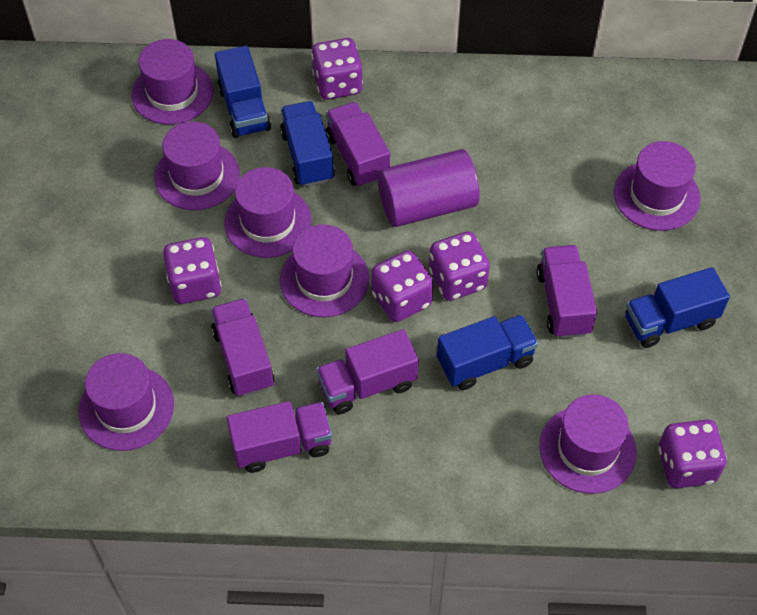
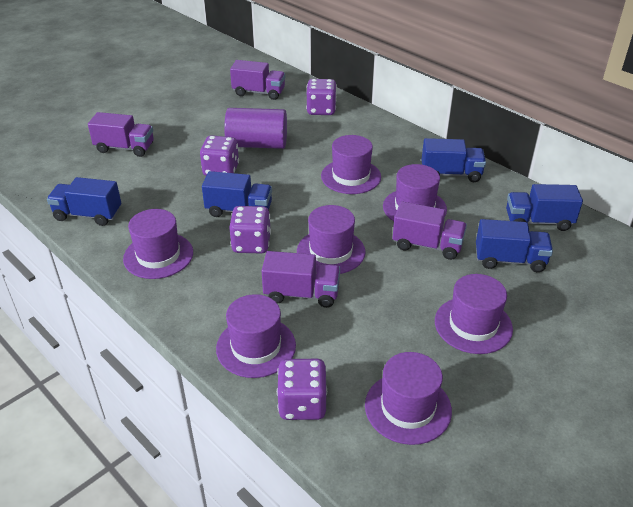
blue truck: [215,46,271,138] [280,101,335,187] [437,315,538,390] [625,267,730,348] = 4 -> [47,177,121,226] [202,171,272,217] [422,138,486,182] [476,219,553,272] [506,184,583,231] = 5
purple dice: [163,237,221,304] [311,38,363,100] [371,250,433,322] [429,231,490,301] [658,419,727,488] = 5 -> [200,135,239,176] [229,206,271,253] [277,359,327,420] [306,79,337,115] = 4
purple truck: [211,298,275,397] [226,401,332,473] [316,329,419,414] [326,102,390,187] [536,245,597,338] = 5 -> [88,112,154,157] [230,60,285,100] [262,251,340,308] [393,201,467,260] = 4

